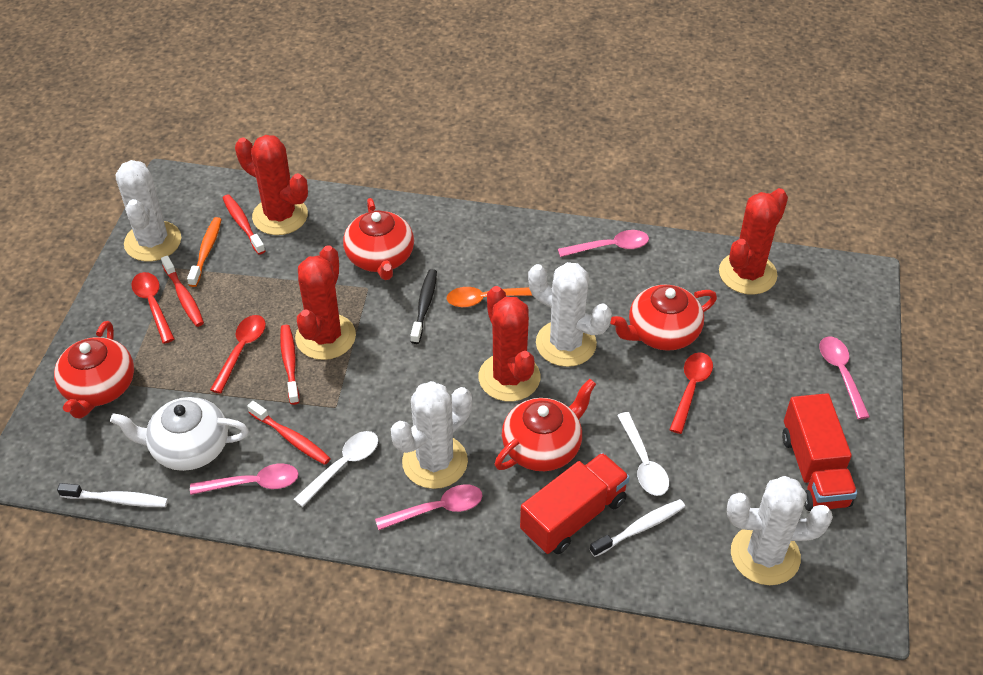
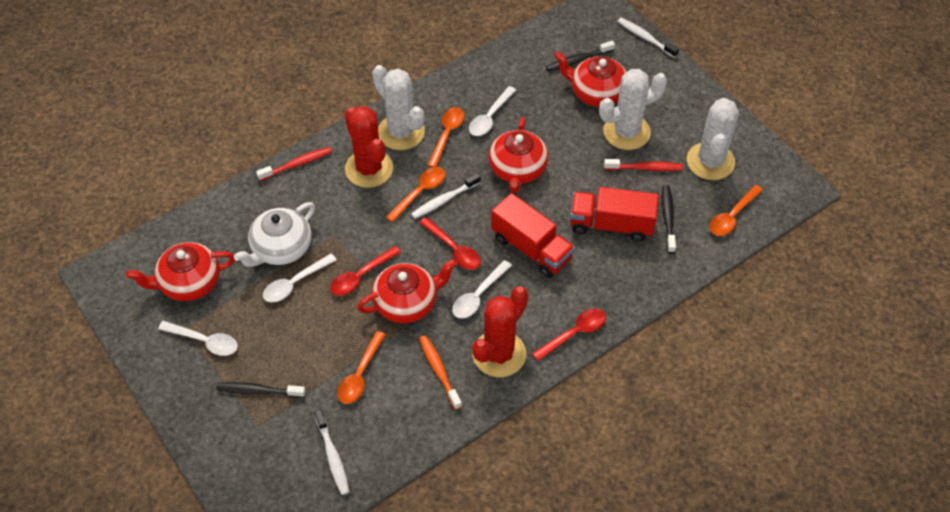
black toothbrush: [410,269,437,344] = 1 -> [216,382,306,398] [546,41,615,72] [662,185,676,253] = 3
orange spoon: [447,287,533,307] = 1 -> [337,331,386,404] [386,167,446,223] [427,107,464,167] [710,185,763,236] = 4
pink spoon: [190,464,299,495] [375,484,483,530] [558,230,649,257] [819,337,870,419] = 4 -> none = 0
red cactus: [235,135,308,235] [295,245,356,360] [478,286,540,402] [719,188,788,295] = 4 -> [345,106,393,188] [472,286,528,377] = 2
red toothbrush: [161,255,204,327] [223,194,265,255] [247,401,331,465] [280,325,299,405] = 4 -> [256,147,332,181] [604,159,683,171] = 2
white cactus: [116,160,181,262] [391,381,472,489] [528,262,612,367] [727,476,833,585] = 4 -> [372,65,425,150] [599,69,668,150] [687,98,739,180] = 3
white spoon: [293,431,378,507] [617,412,669,496] = 2 -> [158,321,238,356] [263,254,337,302] [452,260,512,318] [469,86,516,136] = 4
white toothbrush: [57,483,168,507] [590,499,685,557] = 2 -> [314,409,349,495] [411,173,481,219] [617,18,679,58] = 3

